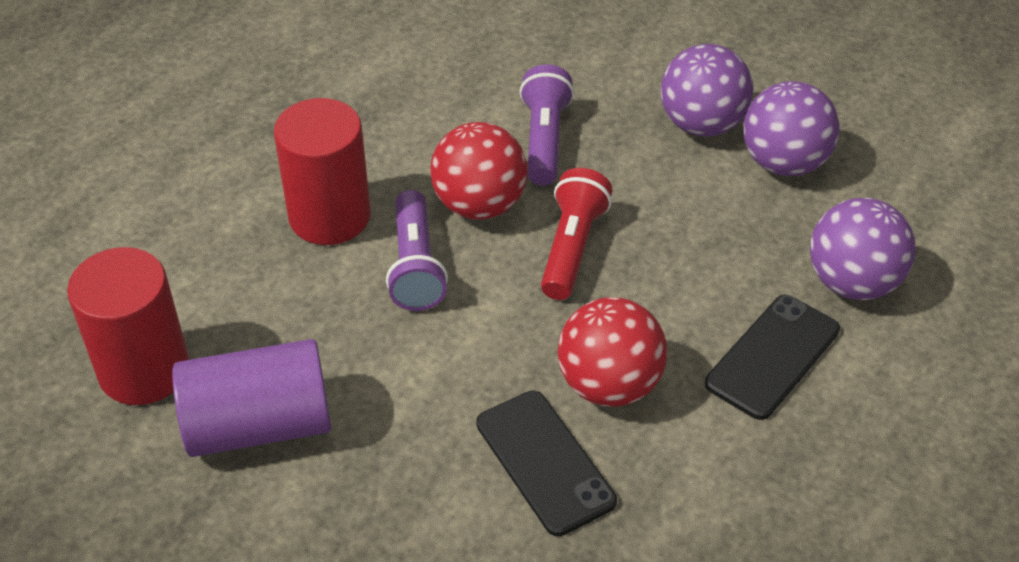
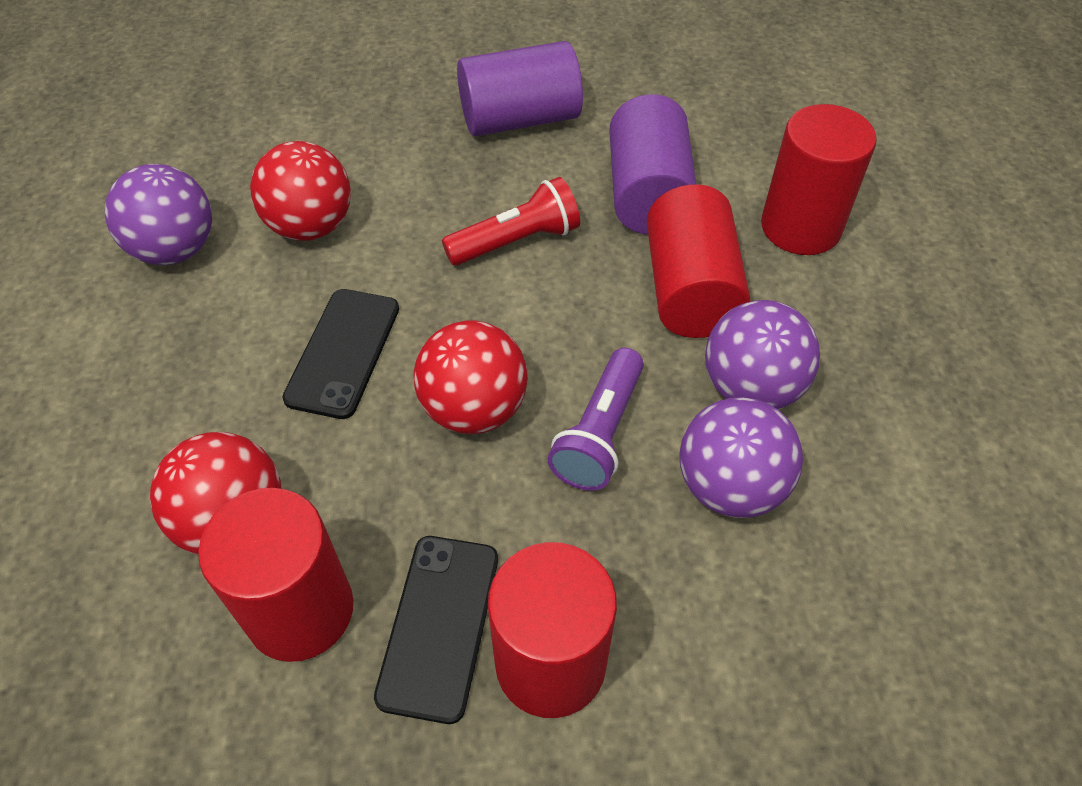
purple cylinder: [172,339,331,457] = 1 -> [457,41,583,136] [609,94,696,235] = 2
purple flashlight: [386,190,448,311] [519,64,574,185] = 2 -> [547,348,644,491] = 1
red ball: [430,122,528,220] [557,297,667,407] = 2 -> [150,432,281,555] [250,141,351,241] [414,320,528,434] = 3
red cylinder: [67,247,189,405] [274,98,371,245] = 2 -> [198,488,353,662] [488,542,617,718] [647,184,750,338] [761,104,877,255] = 4

